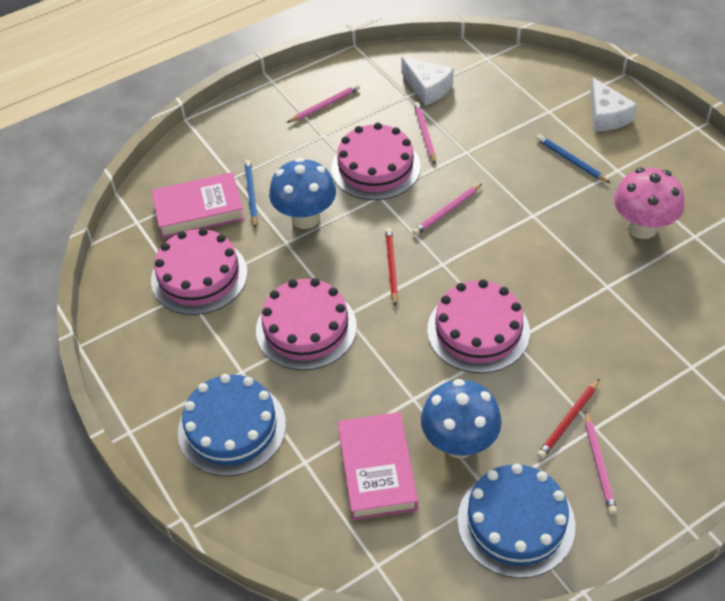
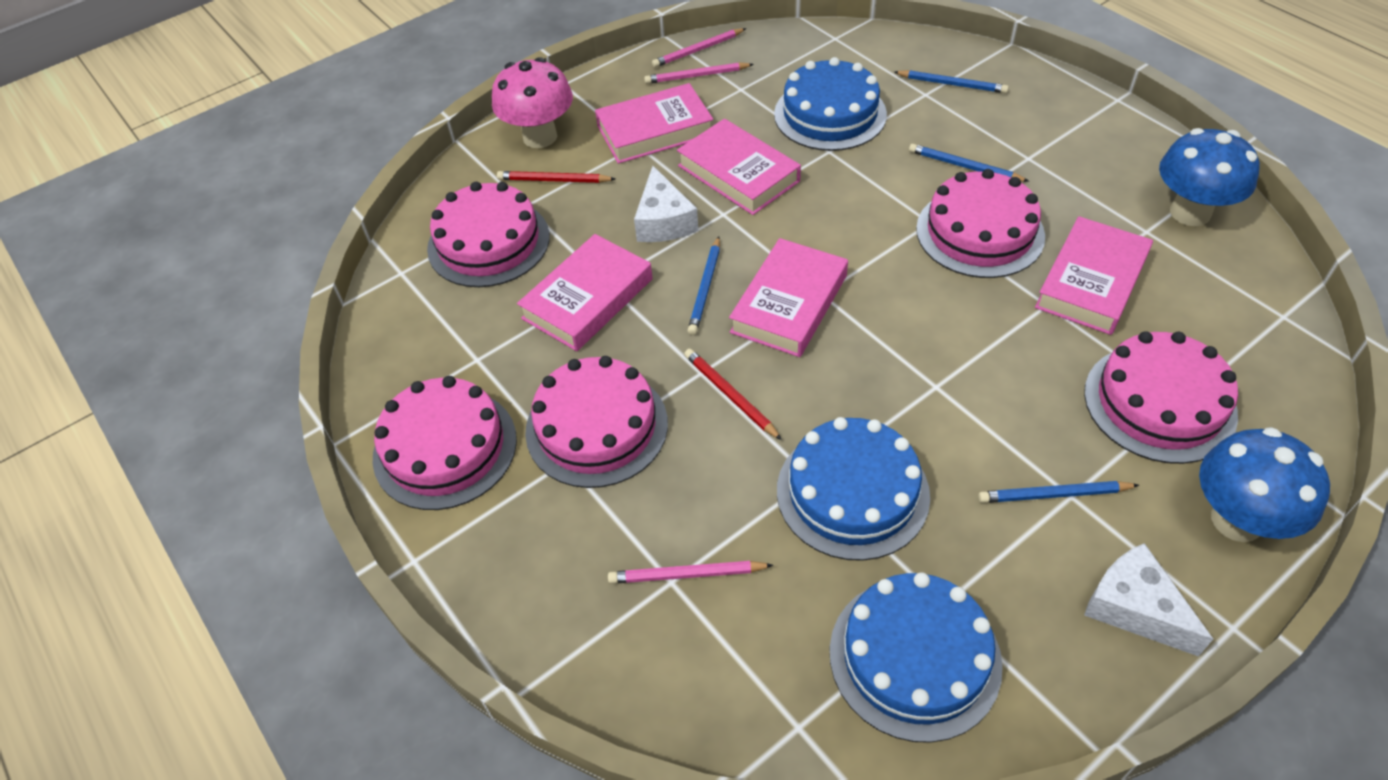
blue cake: [178,374,286,476] [457,464,575,578] = 2 -> [774,57,887,151] [777,417,930,561] [830,572,1003,743] = 3
blue pencil: [244,160,258,229] [536,135,610,183] = 2 -> [687,236,720,335] [894,70,1009,93] [909,144,1029,182] [978,481,1139,503] = 4
pink book: [152,172,245,238] [338,412,418,520] = 2 -> [517,234,653,351] [595,83,713,164] [677,119,801,215] [729,238,848,357] [1035,216,1153,335] = 5
pink cake: [151,228,248,315] [256,278,357,370] [331,123,421,200] [427,279,530,373] = 4 -> [373,376,517,510] [427,182,550,287] [525,356,668,488] [916,169,1045,278] [1084,331,1238,464] = 5
pink pencil: [287,84,360,123] [412,184,482,235] [414,102,436,164] [585,410,617,514] = 4 -> [608,561,773,584] [644,62,754,84] [652,28,746,68] = 3

